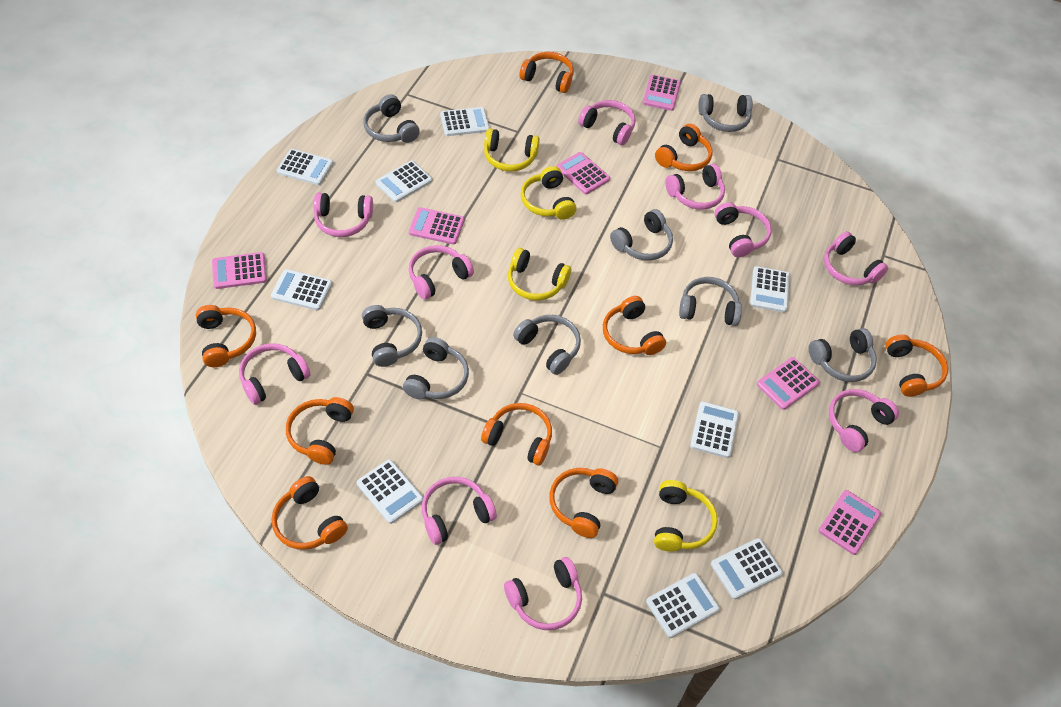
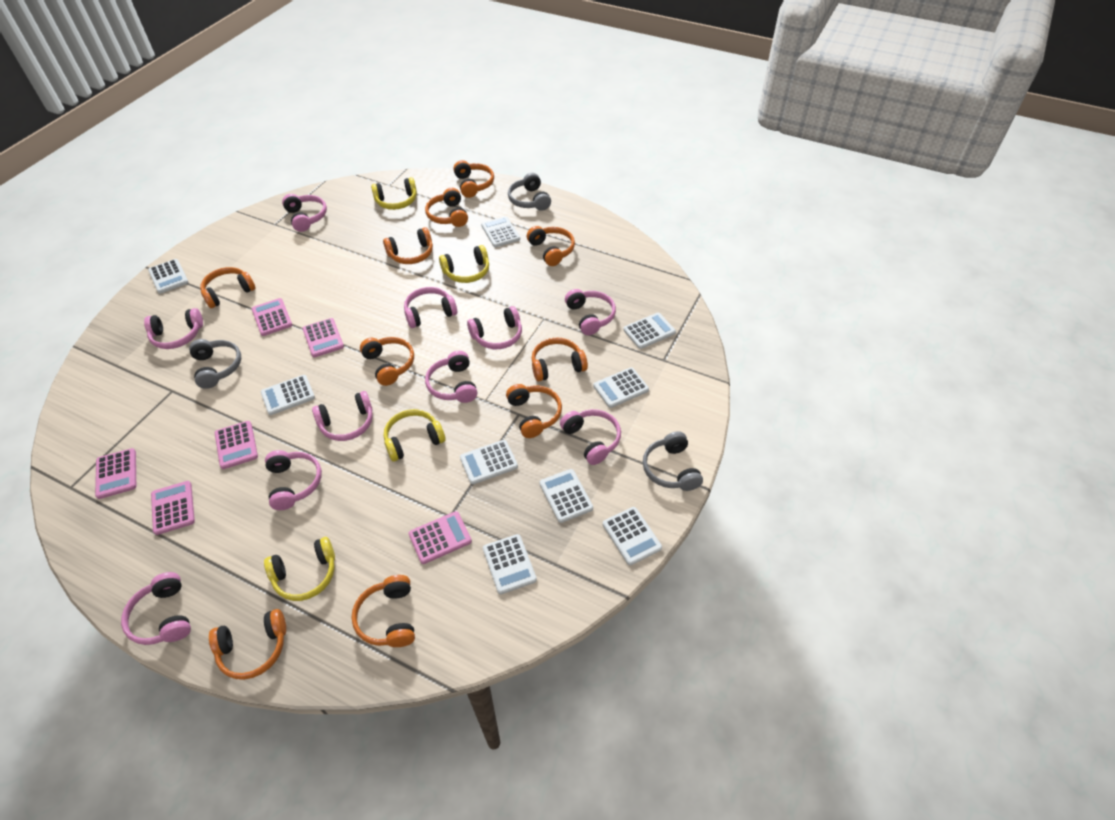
grey headphones: [362,305,422,367] [363,94,420,143] [403,337,469,399] [513,315,581,375] [610,209,673,261] [679,277,742,326] [698,94,753,132] [809,328,877,382] = 8 -> [189,339,241,389] [508,173,551,211] [643,431,703,491] = 3
orange headphones: [196,305,256,367] [272,476,348,550] [286,397,354,465] [481,403,552,465] [520,52,574,93] [549,468,618,538] [603,296,666,355] [655,124,713,171] [885,334,948,397] = 9 -> [200,267,256,308] [209,609,286,680] [352,575,415,647] [360,337,414,386] [383,227,433,264] [425,188,468,227] [453,160,494,198] [506,384,562,438] [527,226,575,266] [531,338,588,381] = 10

